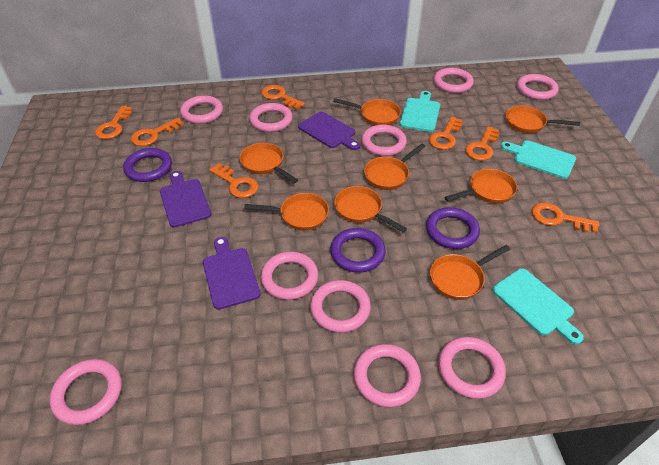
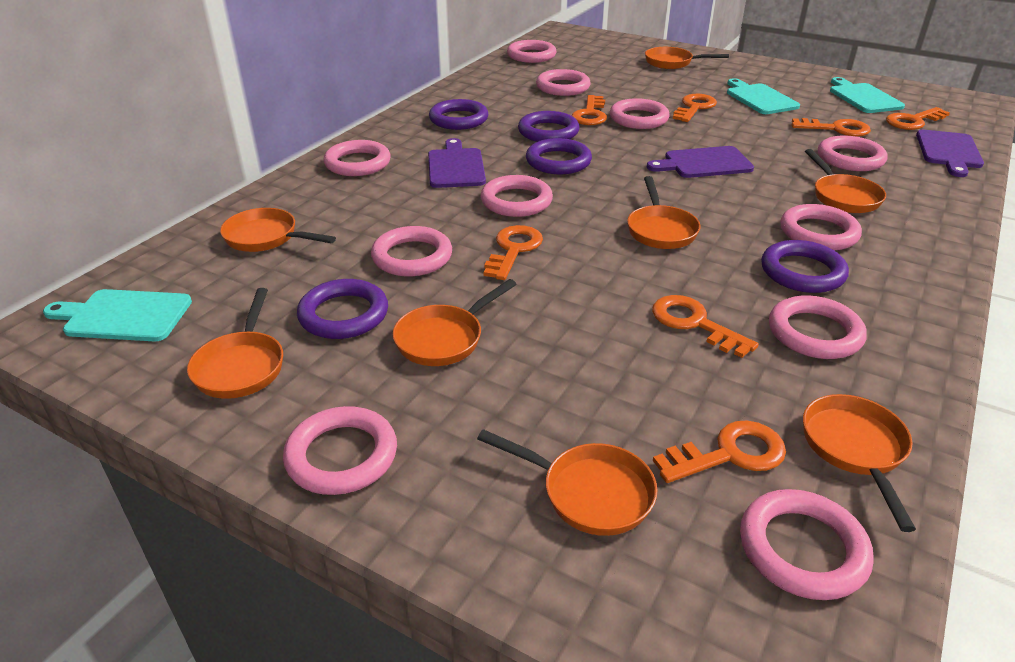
pink ring: [49,359,122,425] [180,95,223,124] [249,103,293,132] [261,252,318,300] [310,280,371,333] [354,344,421,407] [361,125,407,156] [433,68,474,93] [438,337,506,399] [517,74,559,100] = 10 -> [283,406,397,495] [324,140,391,176] [371,226,452,276] [481,175,553,217] [507,40,556,63] [536,69,591,96] [610,98,670,129] [740,489,874,600] [769,295,867,359] [780,204,862,251] [818,136,887,171] = 11
purple ring: [123,148,172,182] [330,228,386,273] [426,207,480,249] = 3 -> [297,279,388,339] [429,99,488,130] [518,111,580,142] [526,138,592,174] [761,240,849,293] = 5

